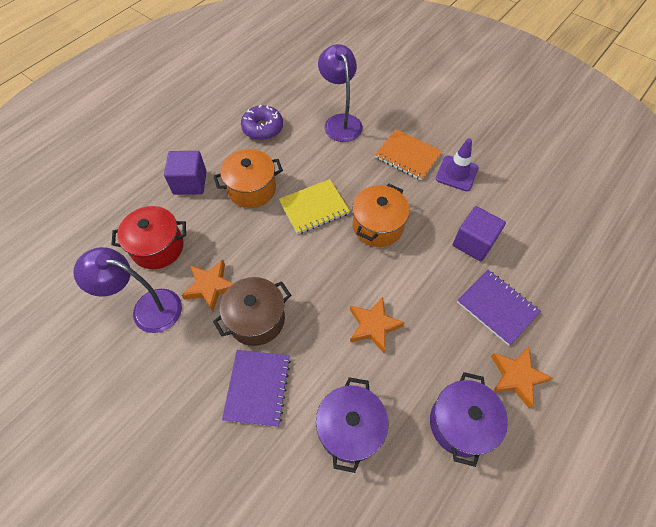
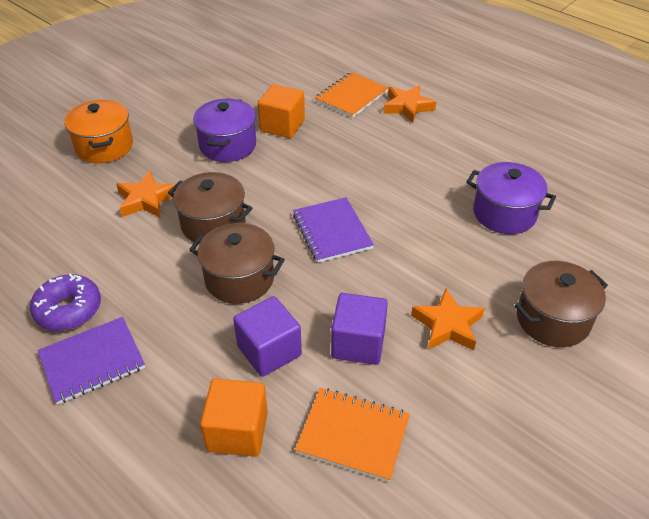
brown pot: [213,277,291,346] = 1 -> [168,172,252,244] [189,223,285,304] [515,261,608,347] = 3
orange cube: none = 0 -> [200,378,268,457] [258,84,305,138] = 2
orange notebook: [375,129,442,181] = 1 -> [295,388,410,482] [315,72,389,118] = 2
orange pot: [214,149,283,208] [352,184,410,247] = 2 -> [64,100,133,163] = 1
purple lamp: [73,247,182,333] [318,44,363,142] = 2 -> none = 0
purple traffic cone: [436,138,479,191] = 1 -> none = 0
red pot: [111,206,186,269] = 1 -> none = 0
yellow notebook: [279,179,350,234] = 1 -> none = 0

